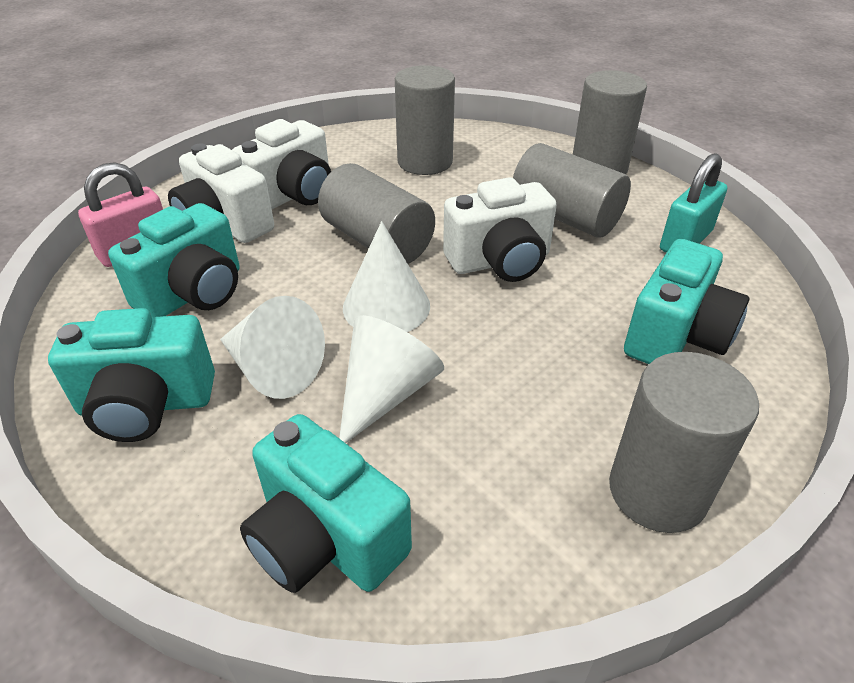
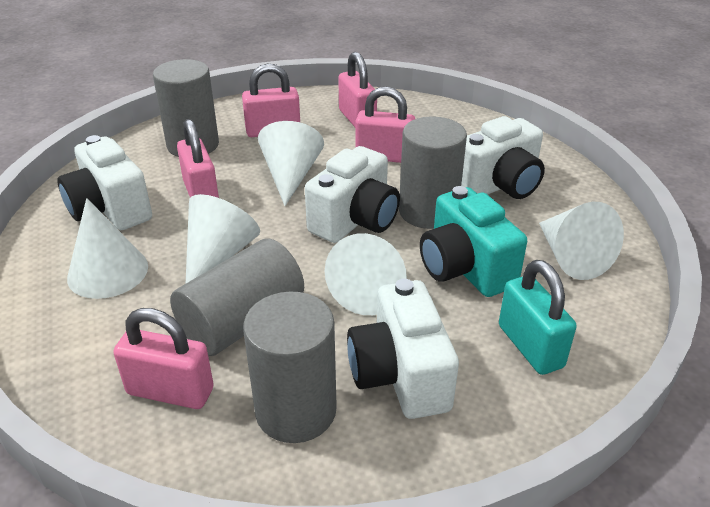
grey cylinder: [318,163,435,264] [395,65,455,175] [513,143,631,238] [573,70,647,174] [609,352,759,533] = 5 -> [153,59,219,157] [170,238,304,356] [243,292,337,443] [399,117,467,229] = 4
pink padlock: [78,162,163,267] = 1 -> [113,308,214,409] [177,119,219,198] [242,64,300,137] [338,52,377,127] [355,87,415,163] = 5
turquoise camera: [48,308,215,442] [108,203,239,317] [240,414,412,593] [624,239,749,364] = 4 -> [420,186,527,297] = 1
white camera: [168,144,274,243] [232,119,331,209] [443,177,557,282] = 3 -> [57,135,152,230] [305,146,400,243] [347,279,459,419] [461,116,545,199] = 4
white cone: [220,296,325,399] [339,315,444,443] [343,221,430,332] = 3 -> [67,198,148,299] [186,194,260,283] [258,121,324,206] [325,233,407,315] [539,202,624,280] = 5

